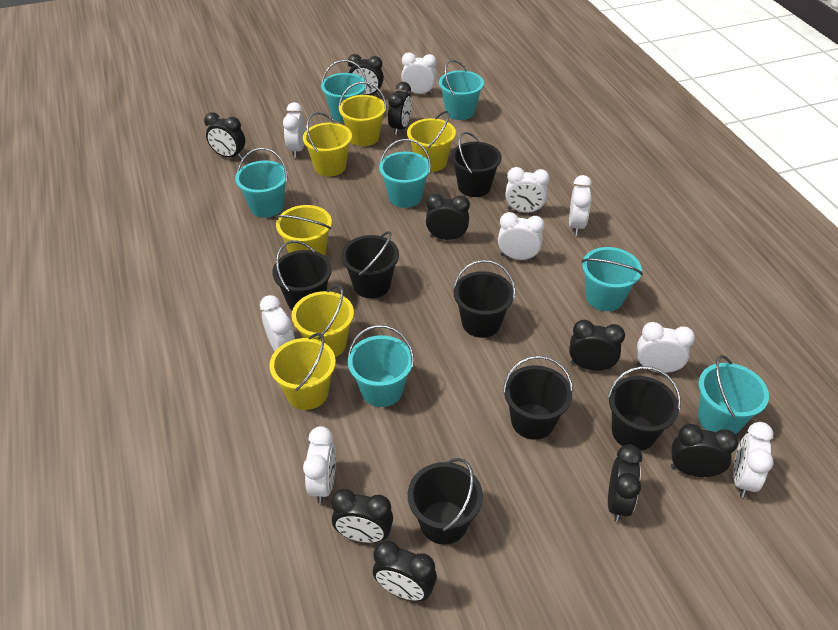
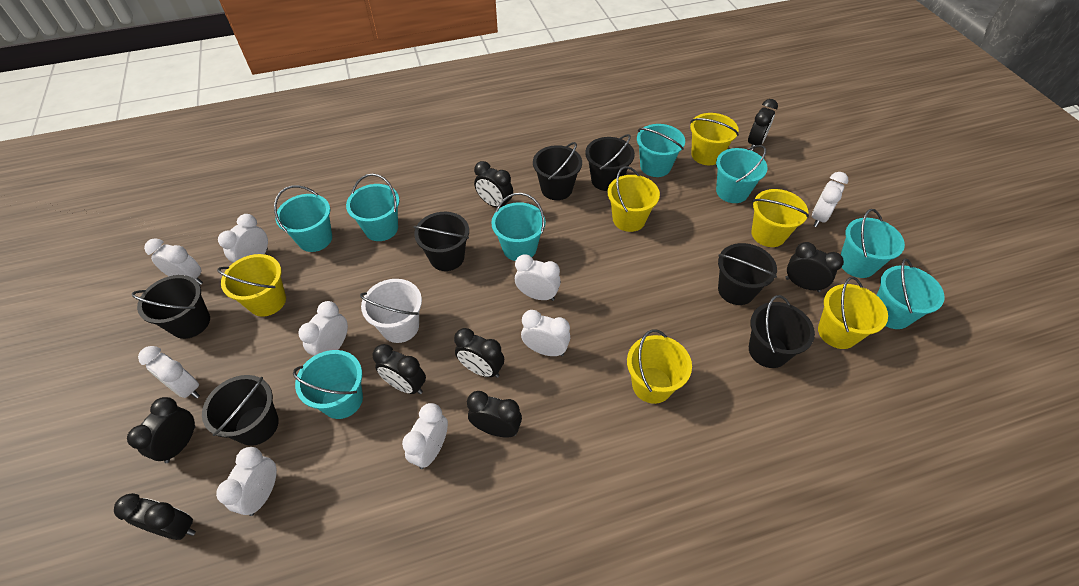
black clock: [204,112,245,159] [331,489,393,543] [348,54,384,97] [373,540,437,601] [388,82,412,135] [426,194,470,240] [569,320,625,370] [608,444,642,522] [671,424,738,477] = 9 -> [114,493,196,540] [127,397,196,463] [372,344,426,394] [454,328,504,378] [467,391,522,438] [474,161,513,207] [748,99,778,151] [785,242,844,292] = 8
turquoise bucket: [235,148,288,218] [321,60,367,123] [348,325,414,407] [379,139,431,208] [439,59,484,120] [581,247,643,311] [698,355,769,434] = 7 -> [274,185,332,252] [293,350,363,419] [346,174,399,241] [491,193,545,261] [637,124,685,177] [716,145,768,203] [841,209,905,278] [877,258,945,329] = 8
white bucket: none = 0 -> [360,279,422,343] = 1

